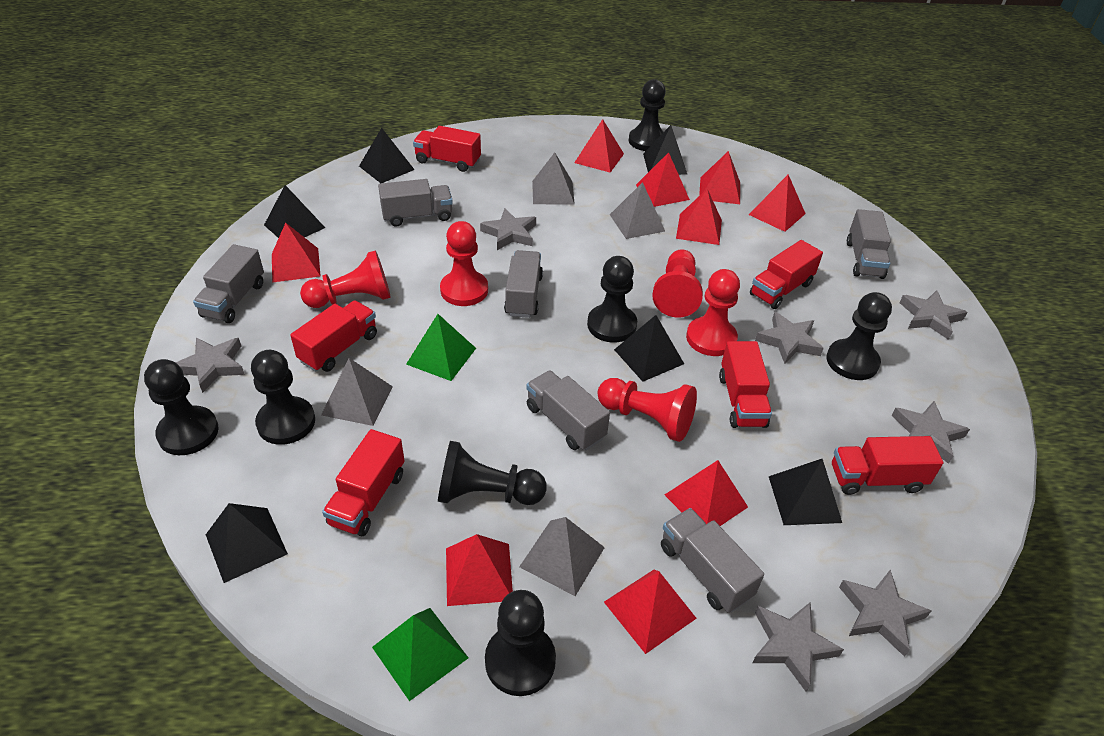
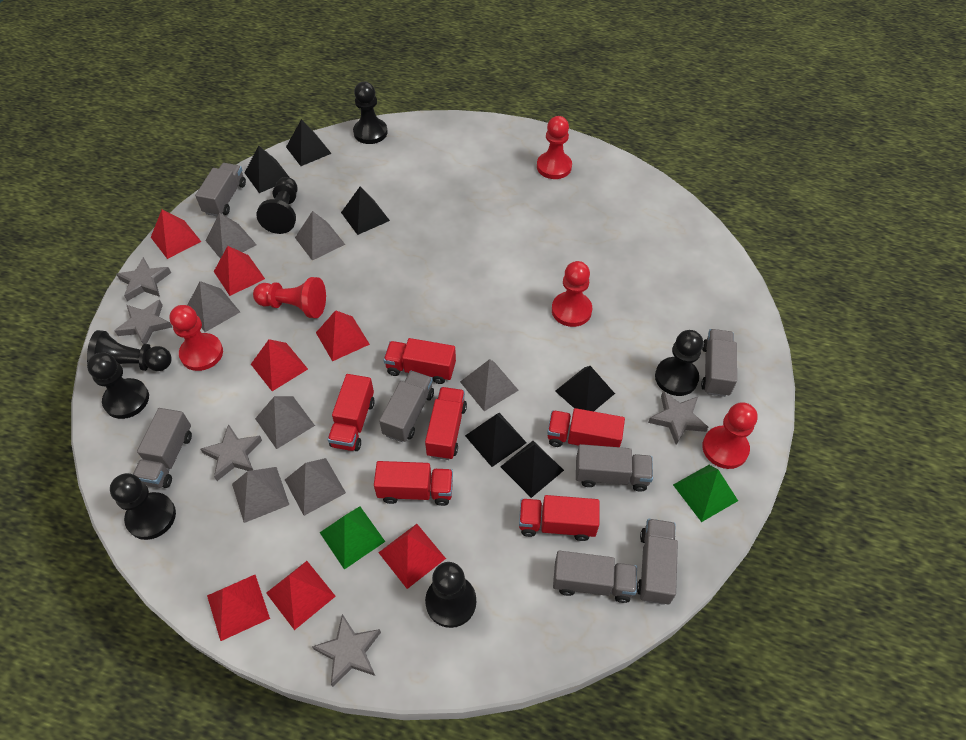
grey pyramid: [321,358,393,426] [519,517,605,596] [532,153,575,205] [610,182,665,239] = 4 -> [188,281,240,332] [206,213,257,259] [232,467,289,523] [255,396,315,449] [285,458,346,516] [295,211,345,260] [460,359,519,411] = 7
grey star: [176,337,245,393] [480,209,536,250] [752,603,844,692] [755,312,824,364] [839,570,931,657] [892,401,970,464] [900,290,967,340] = 7 -> [115,300,172,345] [116,257,171,301] [200,424,262,481] [312,614,381,687] [648,392,708,445] = 5
grey truck: [193,244,264,323] [378,179,453,227] [504,250,543,318] [526,370,610,451] [661,508,764,613] [847,209,891,279] = 6 -> [133,408,192,488] [195,163,246,217] [379,371,434,442] [553,551,637,603] [576,444,653,492] [637,519,678,605] [701,329,737,397] = 7
red pyramid: [272,223,321,283] [446,534,513,606] [574,119,624,173] [604,570,697,654] [636,152,690,207] [665,460,748,526] [676,189,722,245] [699,151,740,204] [749,175,806,232] = 9 -> [151,210,201,259] [207,575,270,641] [214,246,265,296] [251,339,308,391] [266,561,336,630] [316,310,370,361] [378,524,446,589] = 7

